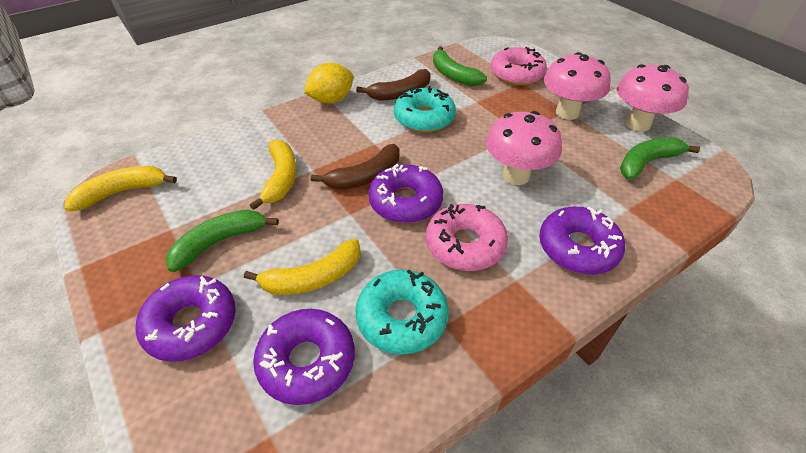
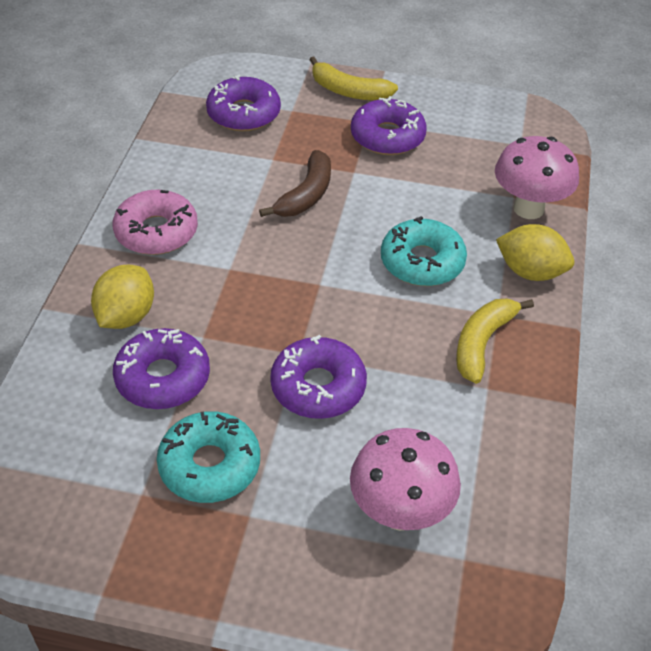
brown banana: [311,144,400,190] [356,69,431,100] = 2 -> [259,150,331,217] = 1
green banana: [166,210,279,272] [433,46,487,86] [620,138,700,180] = 3 -> none = 0
pink donut: [426,204,508,271] [490,47,547,85] = 2 -> [112,189,198,255] = 1
pink mushroom: [486,111,562,185] [544,52,611,120] [617,64,689,132] = 3 -> [350,428,461,531] [495,136,579,219] = 2
yellow banana: [65,166,177,212] [244,239,361,295] [250,140,297,210] = 3 -> [309,56,398,100] [456,298,534,384] = 2
yellow lemon: [303,63,353,104] = 1 -> [91,265,154,329] [496,224,574,281] = 2

